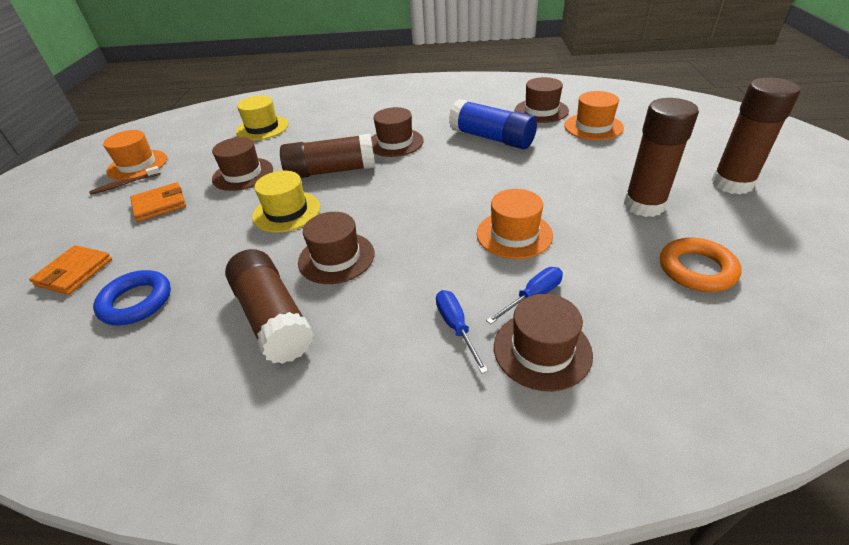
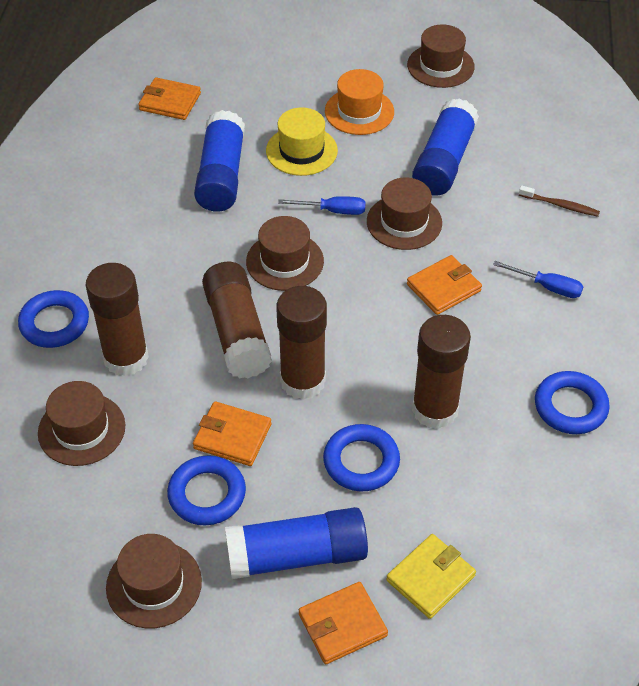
blue glue stick: [449,99,537,149] = 1 -> [194,110,245,212] [225,507,368,579] [412,98,479,196] = 3
blue ring: [93,270,171,325] = 1 -> [18,290,89,348] [167,455,246,525] [323,424,400,491] [535,371,610,434] = 4
orange hat: [103,130,167,180] [477,189,553,259] [564,91,624,140] = 3 -> [325,69,394,135] = 1
orange ring: [660,238,742,292] = 1 -> none = 0
orange wallet: [29,245,112,295] [130,182,186,222] = 2 -> [138,77,201,120] [193,401,271,466] [299,582,388,664] [407,255,482,315] = 4
yellow hat: [236,96,288,141] [252,171,320,233] = 2 -> [266,107,338,176] = 1
yellow wallet: none = 0 -> [386,534,476,619] = 1

